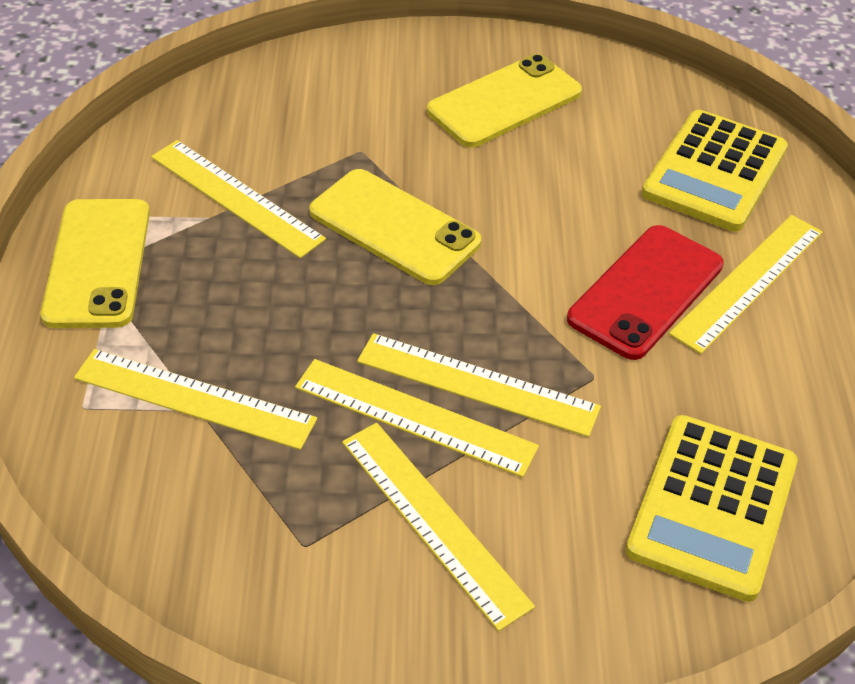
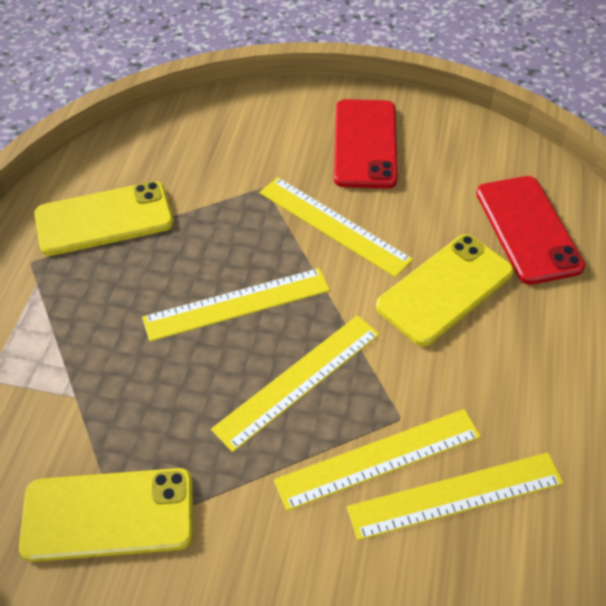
red phone: [567,225,724,360] = 1 -> [334,99,398,189] [476,176,585,285] = 2
yellow calculator: [626,415,798,602] [642,110,788,232] = 2 -> none = 0
yellow ruler: [74,349,317,450] [151,140,326,258] [295,359,539,477] [342,423,535,631] [357,333,601,437] [669,215,822,354] = 6 -> [142,268,330,342] [211,315,380,452] [259,177,413,278] [274,409,481,511] [347,452,564,540] = 5

